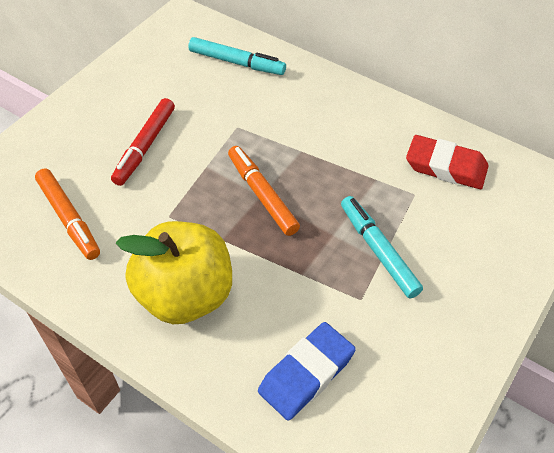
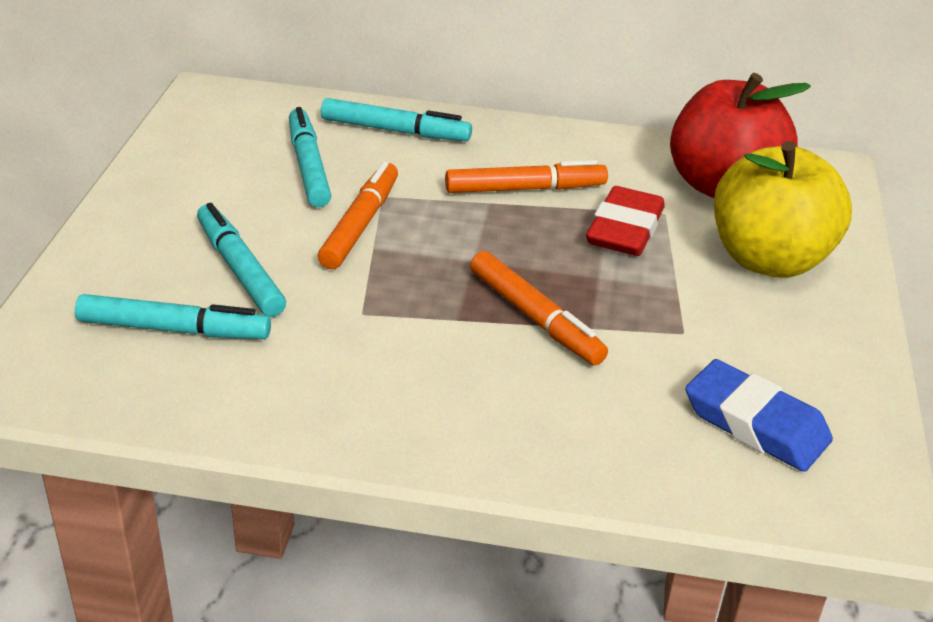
orange marker: [35,169,100,260] [228,146,300,236] = 2 -> [318,161,398,269] [445,160,608,193] [470,251,608,365] = 3
red apple: none = 0 -> [670,73,811,198] = 1
red marker: [111,98,175,186] = 1 -> none = 0
turquoise marker: [188,37,286,75] [341,196,423,299] = 2 -> [75,294,271,339] [197,203,286,317] [289,107,331,207] [321,98,472,141] = 4

